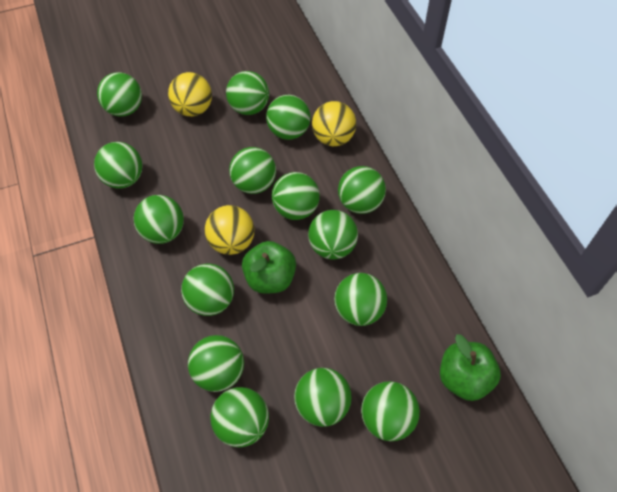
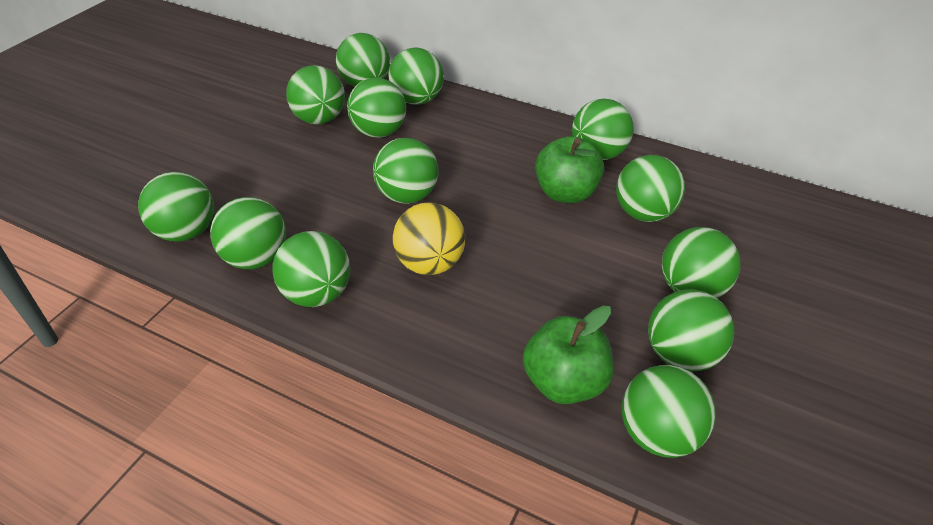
green ball: [94,142,143,188] [97,72,142,117] [134,195,184,244] [181,264,234,316] [188,335,244,392] [210,387,269,447] [226,71,269,115] [229,147,276,194] [266,95,311,140] [272,172,320,220] [294,368,352,427] [308,210,358,259] [334,273,387,326] [338,166,386,214] [361,381,420,441] = 15 -> [138,172,214,242] [210,197,286,269] [272,231,351,307] [286,65,345,125] [336,33,390,87] [347,77,406,138] [373,138,439,204] [388,48,444,105] [572,99,634,160] [616,155,685,222] [622,365,716,458] [648,289,734,371] [662,227,741,298] = 13
yellow ball: [168,72,212,116] [205,205,254,255] [312,101,356,146] = 3 -> [393,202,465,275] = 1

